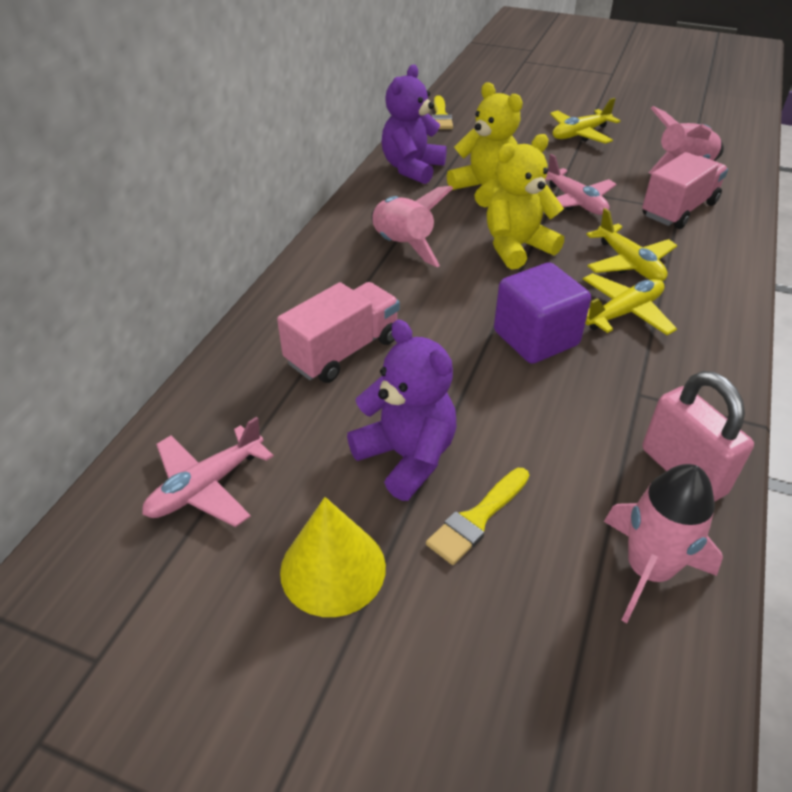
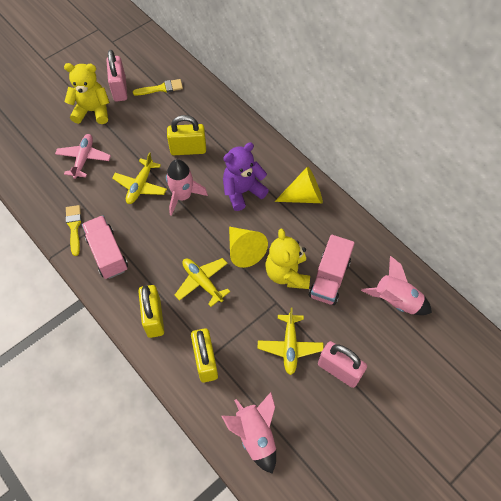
pink padlock: [642,371,754,502] = 1 -> [107,50,127,102] [318,341,367,388] = 2
pink plane: [142,417,274,527] [545,154,616,215] = 2 -> [55,134,111,179] = 1
purple cube: [494,262,591,364] = 1 -> none = 0
purple teddy bear: [347,320,456,501] [381,65,447,184] = 2 -> [223,142,269,211] = 1
yellow cone: [280,497,386,617] = 1 -> [229,227,268,268] [274,166,323,203] = 2
yellow padlock: none = 0 -> [138,285,164,338] [167,115,206,155] [191,328,218,382] = 3

